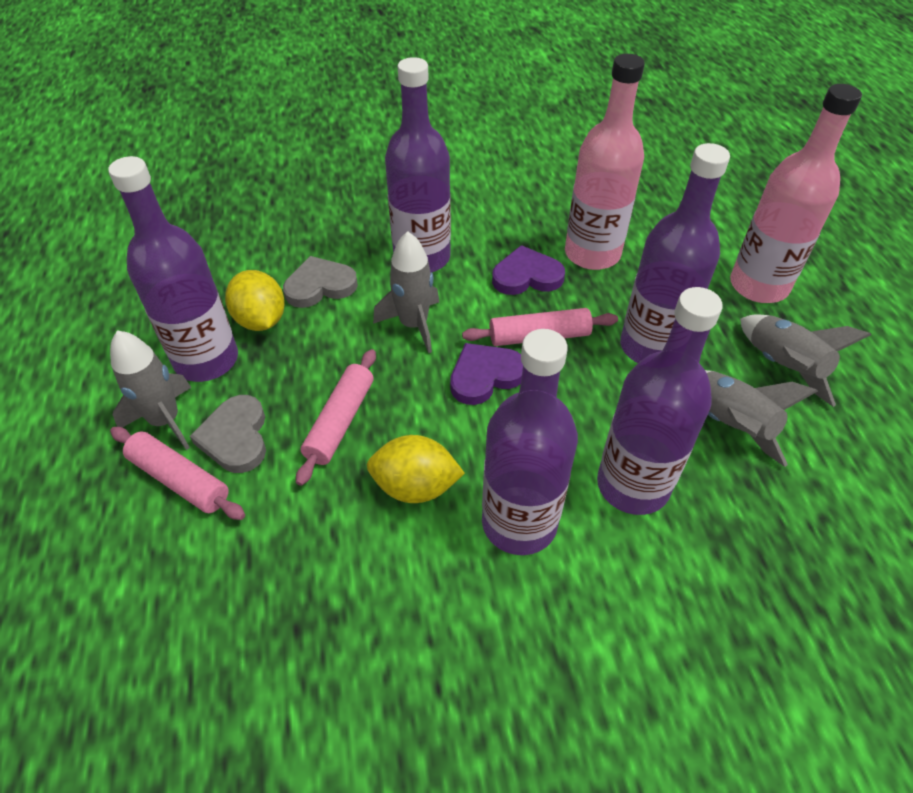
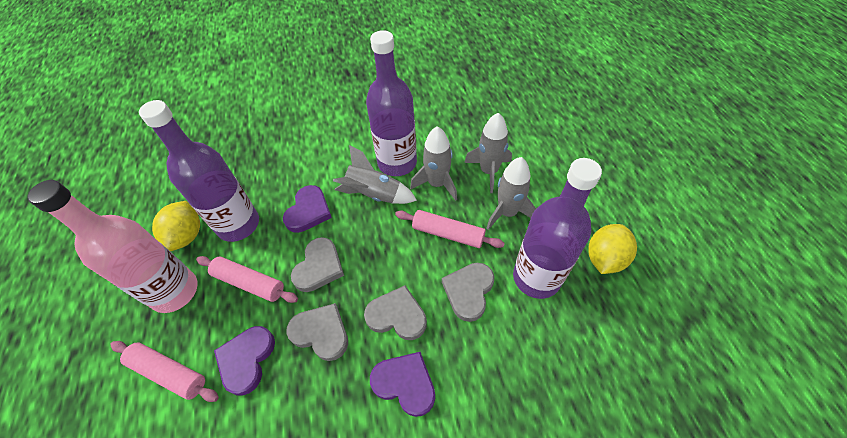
grey heart: [190,395,266,473] [283,256,358,308] = 2 -> [286,303,348,361] [291,237,344,292] [364,285,427,340] [442,263,494,322] = 4
pink bottle: [565,54,645,270] [730,84,862,303] = 2 -> [27,180,198,313] = 1
purple bottle: [108,156,238,382] [385,57,451,272] [482,329,578,555] [597,287,723,515] [620,143,730,363] = 5 -> [139,100,259,242] [366,30,417,176] [513,158,602,299] = 3
purple heart: [450,343,523,405] [492,245,565,295] = 2 -> [214,326,275,396] [283,185,332,233] [370,352,435,417] = 3

